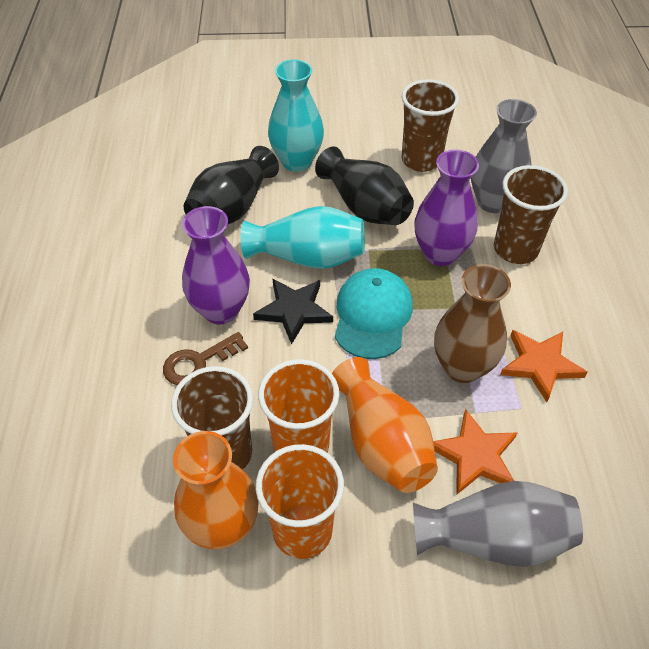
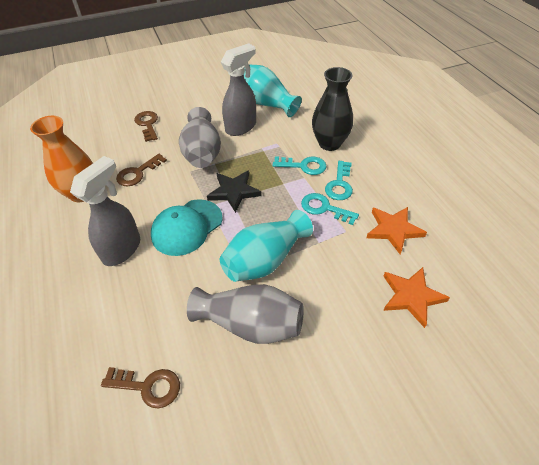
black vase: [184,146,279,224] [315,147,414,225] = 2 -> [312,67,353,151] = 1
brown cup: [171,366,253,470] [402,79,459,172] [494,165,568,264] = 3 -> none = 0
brown key: [163,332,248,385] = 1 -> [101,367,180,408] [116,154,167,186] [134,111,158,142] = 3
brown vase: [434,264,511,383] = 1 -> none = 0
grey spray bottle: none = 0 -> [70,156,140,266] [221,43,256,136] = 2
orange cup: [256,444,344,559] [258,359,339,453] = 2 -> none = 0
orange vase: [173,431,259,549] [332,357,438,493] = 2 -> [30,116,93,202] = 1
purple vase: [182,206,250,324] [414,149,479,266] = 2 -> none = 0
turquoise key: none = 0 -> [273,157,327,175] [301,193,359,225] [325,161,353,200] = 3

